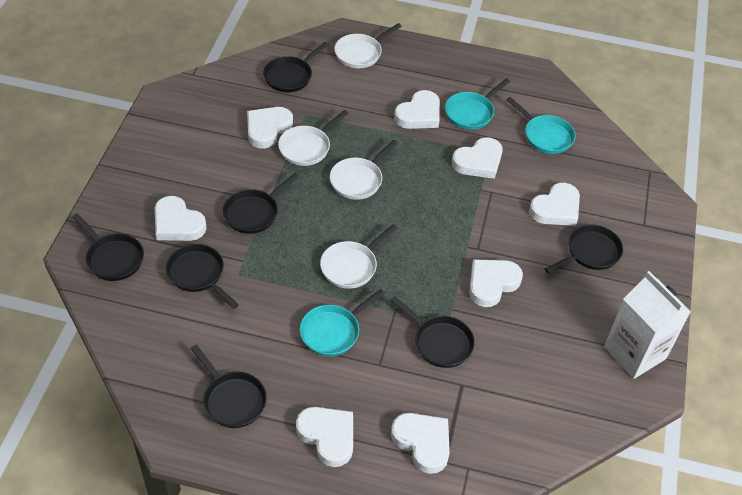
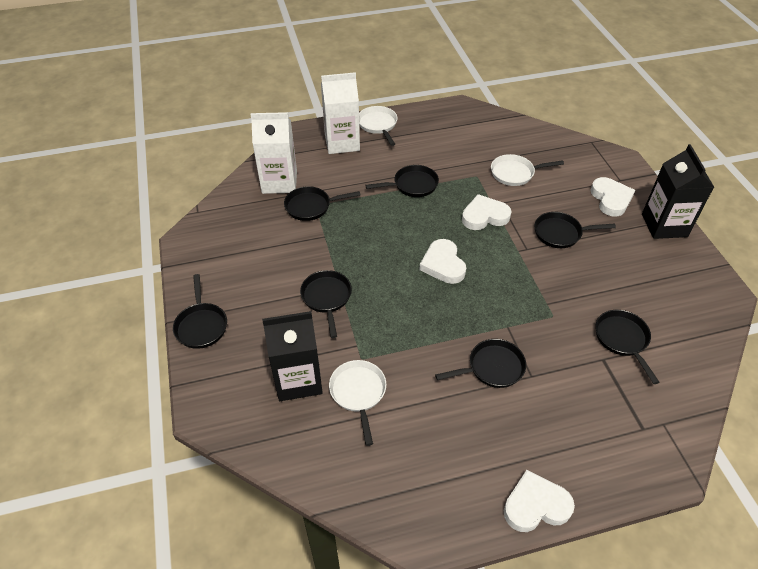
black carton: none = 0 -> [262,311,323,401] [642,144,714,239] = 2
turquoise pan: [300,289,385,356] [445,79,510,130] [506,97,576,154] = 3 -> none = 0
white carton: [604,271,691,379] = 1 -> [251,112,297,194] [321,72,360,154] = 2
white heart: [155,196,207,241] [247,107,293,149] [296,407,353,467] [391,413,450,474] [394,90,440,129] [452,137,503,179] [469,259,523,307] [529,183,580,226] = 8 -> [419,239,466,284] [462,194,512,230] [504,470,575,532] [591,177,635,217] = 4
white pan: [278,110,349,166] [320,224,397,289] [330,140,398,200] [334,23,402,68] = 4 -> [329,360,387,446] [359,106,398,146] [491,154,564,186] = 3

